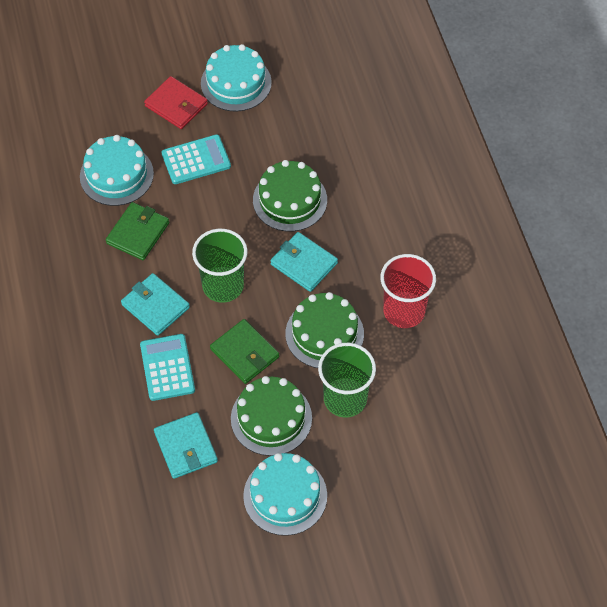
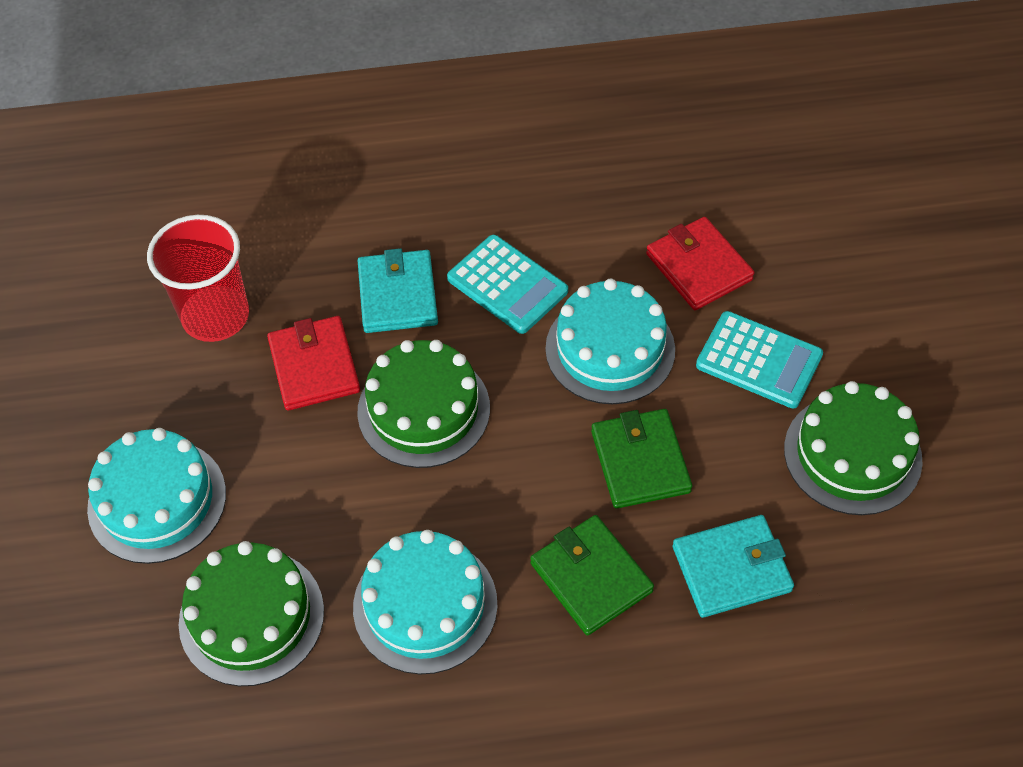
green cup: [192,229,248,303] [318,343,376,417] = 2 -> none = 0
red wallet: [144,76,208,129] = 1 -> [267,316,360,411] [646,217,755,310] = 2
turquoise wallet: [121,273,190,336] [154,412,218,479] [270,232,338,292] = 3 -> [358,248,438,333] [673,515,794,618] = 2

